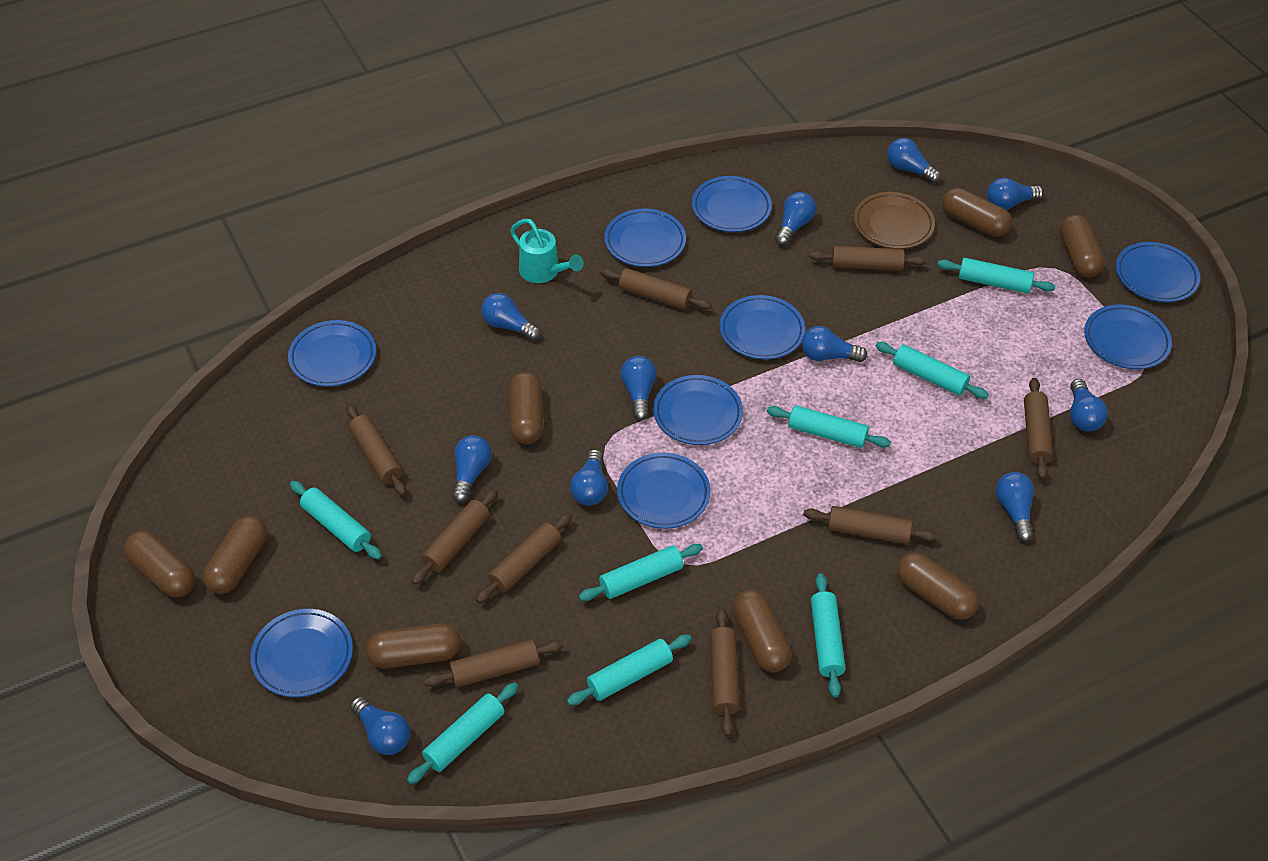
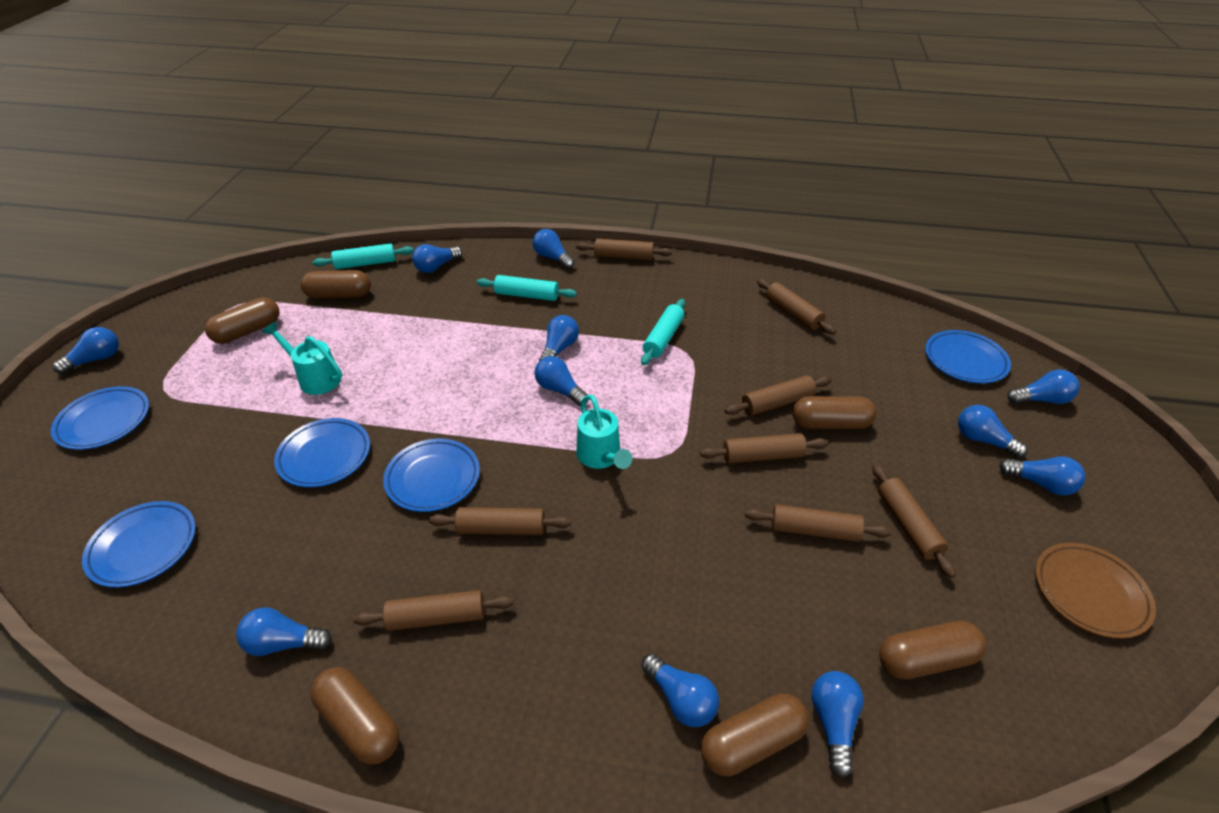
blue plate: [250,609,353,697] [288,320,376,387] [604,209,686,267] [617,453,711,529] [653,375,743,445] [692,176,772,232] [719,295,805,360] [1084,304,1172,369] [1116,242,1200,302] = 9 -> [51,386,149,450] [82,501,196,588] [274,418,370,488] [383,439,480,512] [925,330,1011,384] = 5
brown capsule: [124,531,195,598] [203,516,267,594] [366,623,461,668] [509,372,544,444] [733,590,792,672] [897,552,979,620] [942,188,1012,237] [1060,215,1105,277] = 8 -> [205,297,279,344] [301,270,371,299] [311,667,400,764] [701,693,809,776] [792,396,877,429] [879,621,986,679] = 6
brown rolling pin: [346,404,406,496] [412,489,498,585] [424,639,564,688] [476,513,572,603] [601,268,711,310] [710,608,740,736] [803,506,937,544] [809,246,927,271] [1024,378,1053,480] = 9 -> [353,590,514,631] [429,507,572,535] [576,238,672,260] [700,433,829,463] [725,375,831,415] [745,504,891,542] [757,279,836,335] [872,464,956,578] = 8
turquoise rolling pin: [290,481,382,560] [407,682,518,784] [567,635,692,705] [579,544,703,601] [767,405,891,448] [811,573,846,698] [876,342,989,399] [938,258,1055,293] = 8 -> [313,243,414,269] [477,275,577,301] [641,299,685,365] = 3
turquoise watering can: [510,219,584,283] = 1 -> [262,322,342,395] [576,394,632,469] = 2

